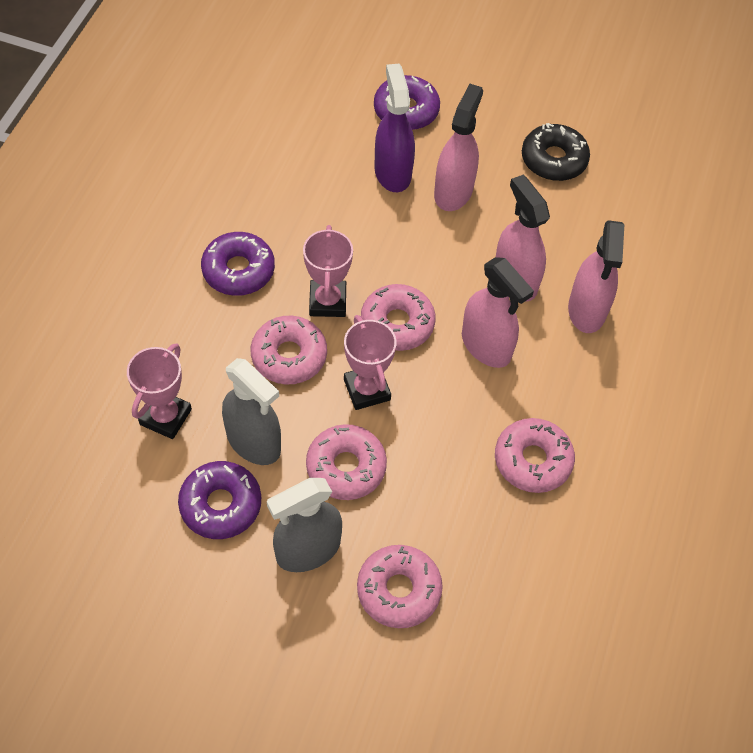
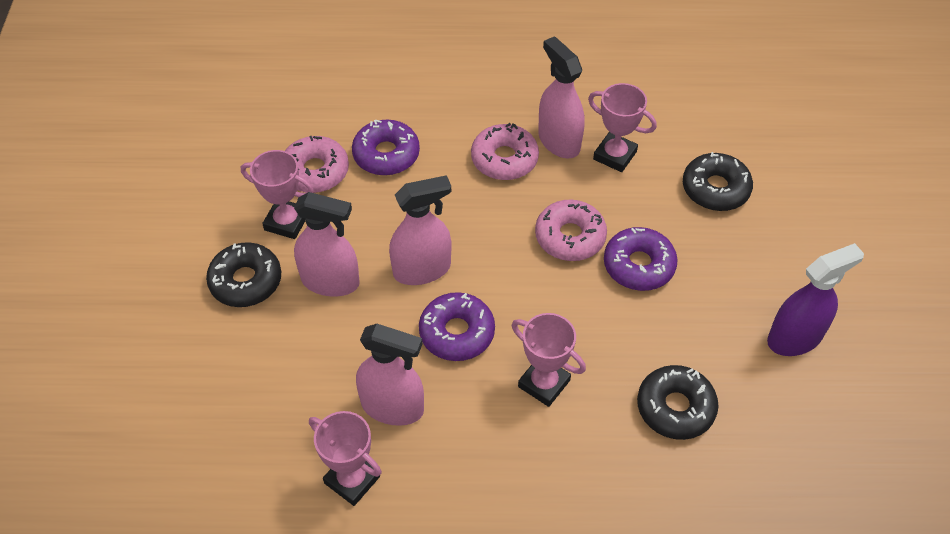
black donut: [522,123,590,181] = 1 -> [206,242,281,307] [637,365,719,440] [683,152,753,211] = 3
grey spray bottle: [222,358,281,465] [267,478,342,572] = 2 -> none = 0
pink donut: [251,316,327,384] [306,424,387,500] [357,545,443,628] [361,284,436,351] [495,418,575,493] = 5 -> [285,136,349,193] [471,123,539,180] [535,200,607,261] = 3
pink trophy: [127,343,192,439] [303,225,353,317] [344,315,396,410] = 3 -> [241,150,314,239] [309,411,382,506] [512,313,586,407] [588,83,657,172] = 4

